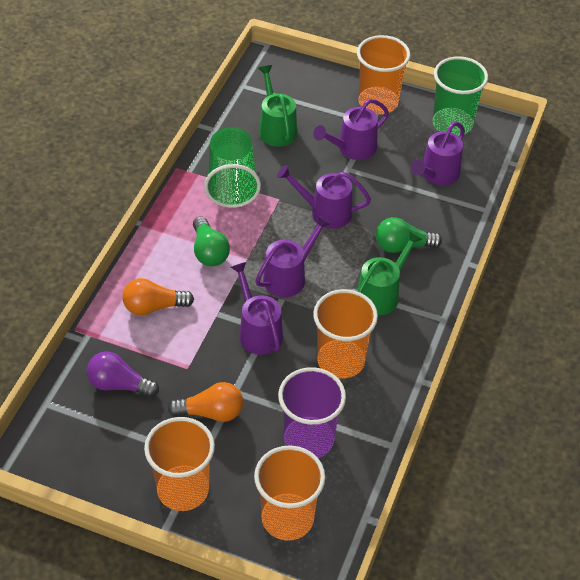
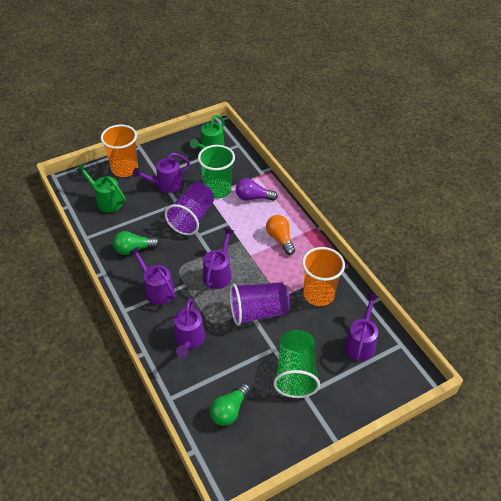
orange cup: [144,417,215,511] [254,445,325,541] [313,289,378,379] [357,35,410,114] = 4 -> [101,124,138,177] [302,247,345,306] = 2
orange light bulb: [122,278,194,316] [168,382,243,422] = 2 -> [266,215,295,255] = 1
purple cup: [278,367,346,458] = 1 -> [165,182,214,235] [230,282,290,326] = 2

